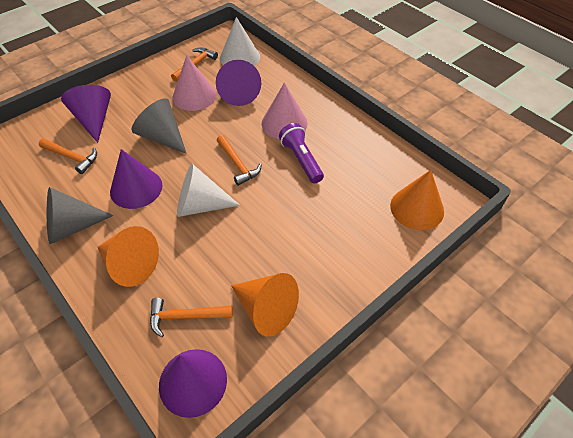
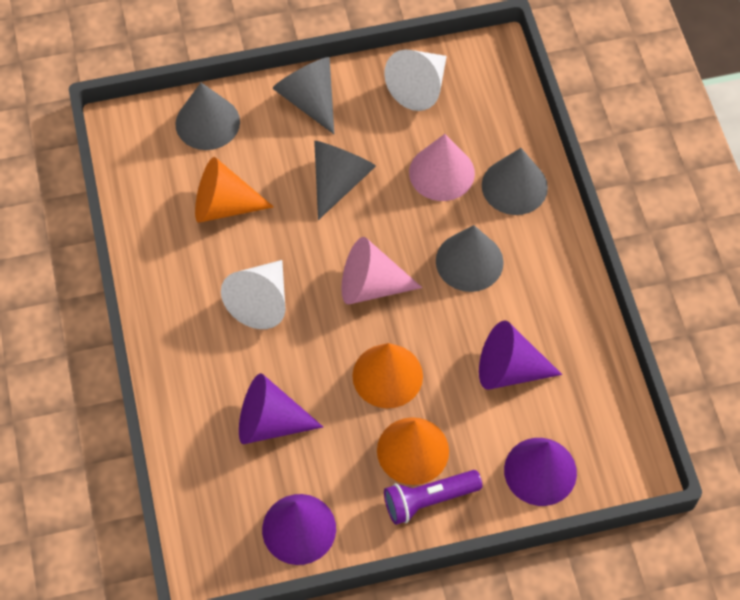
grey cone: [47,187,114,244] [132,98,187,154] = 2 -> [175,83,240,150] [273,57,334,134] [314,141,376,220] [436,225,504,292] [482,148,548,215] = 5
orange hammer: [39,138,97,174] [150,298,232,337] [171,47,218,82] [217,135,262,186] = 4 -> none = 0

